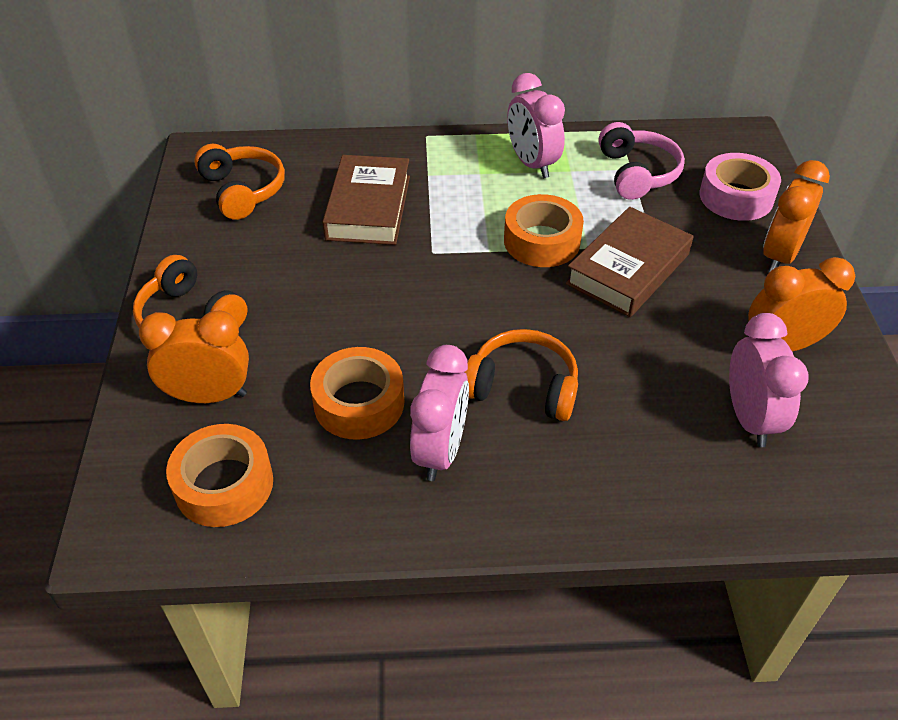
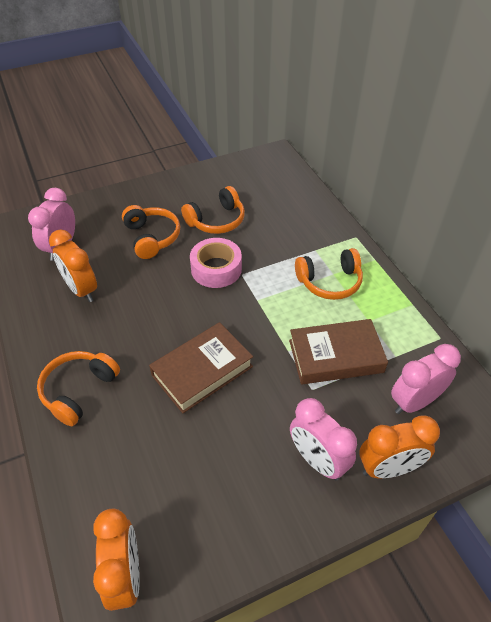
orange headphones: [133,255,248,328] [194,144,285,220] [465,329,578,421] = 3 -> [37,351,120,426] [122,205,180,259] [181,186,245,234] [295,248,363,300] = 4
orange tape: [166,424,273,527] [310,347,404,440] [504,194,584,267] = 3 -> none = 0
pink headphones: [599,122,685,200] = 1 -> none = 0

